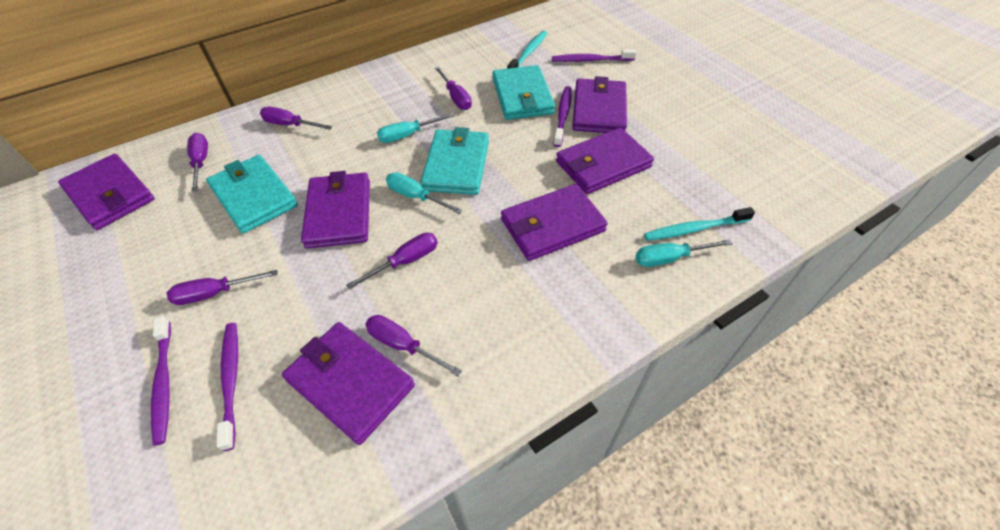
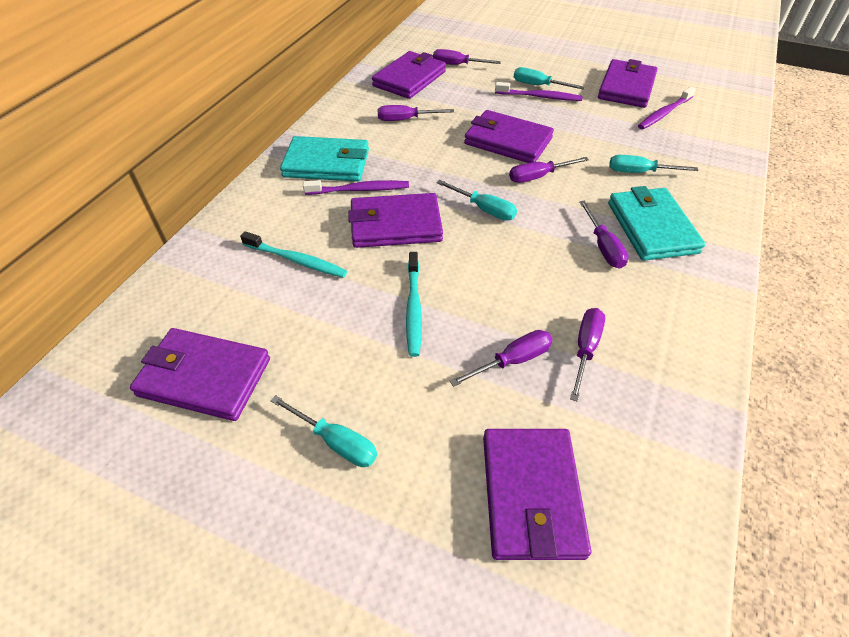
purple toothbrush: [151,316,171,446] [216,323,238,451] [552,49,637,62] [553,86,572,147] = 4 -> [303,180,409,195] [495,82,583,101] [638,87,696,129] = 3
turquoise screwdriver: [377,113,455,143] [386,172,463,214] [636,239,733,267] = 3 -> [271,395,377,467] [436,180,517,221] [514,67,584,89] [609,155,698,173] = 4
turquoise wallet: [206,155,298,234] [420,127,489,195] [493,65,555,120] = 3 -> [280,136,369,182] [608,186,705,261] = 2

